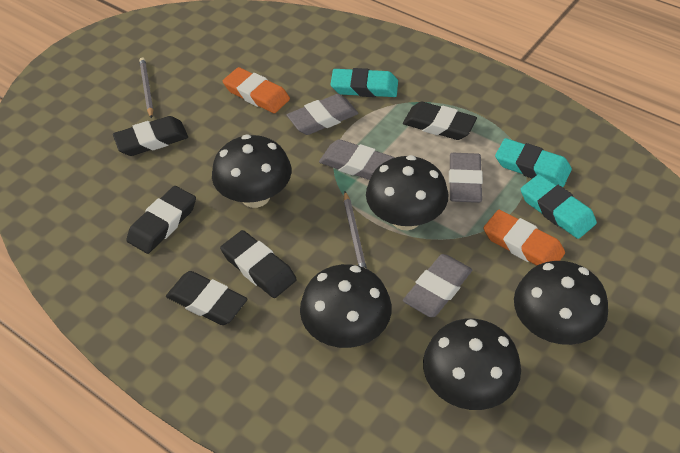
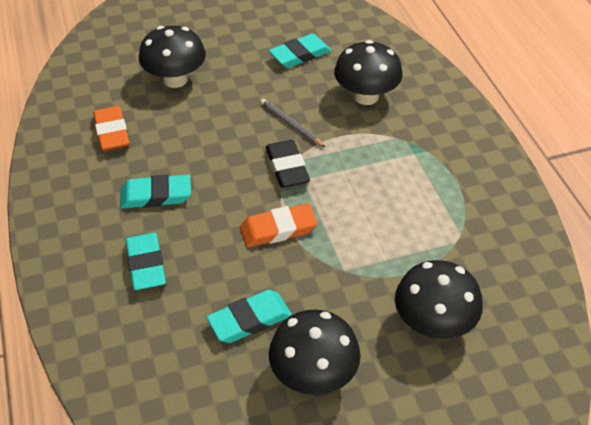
black eraser: [113,116,188,156] [126,186,196,254] [166,271,247,325] [220,230,297,298] [403,101,477,140] = 5 -> [266,140,310,188] = 1
black mushroom: [212,134,292,208] [300,264,392,348] [366,155,448,231] [423,319,521,410] [514,261,608,345] = 5 -> [139,25,206,88] [269,309,361,395] [334,40,403,105] [395,260,483,339] = 4
grey eraser: [287,94,358,135] [319,139,394,180] [403,254,472,317] [449,153,483,203] = 4 -> none = 0
grey pencil: [139,58,153,119] [344,191,367,269] = 2 -> [260,99,325,147] = 1
turquoise eraser: [330,68,398,97] [495,138,572,187] [521,174,597,239] = 3 -> [120,174,191,208] [126,233,166,290] [207,290,292,343] [269,34,331,68] = 4

